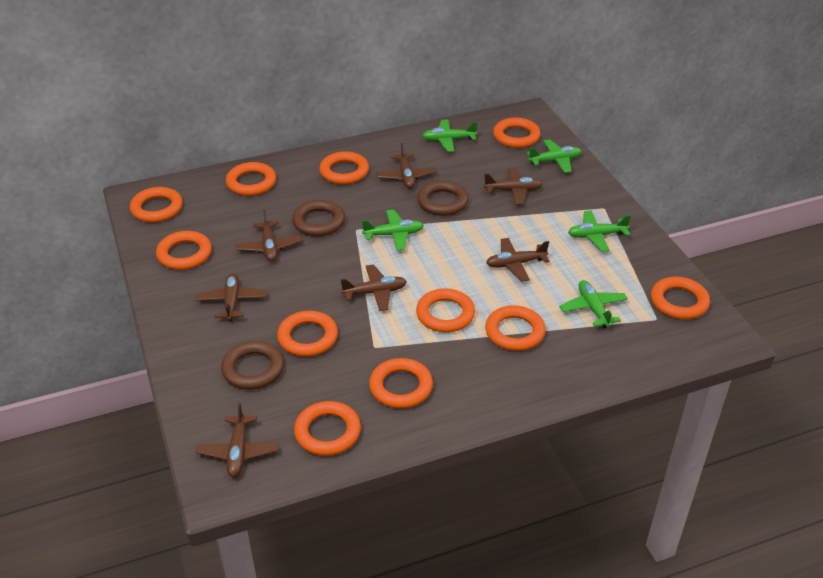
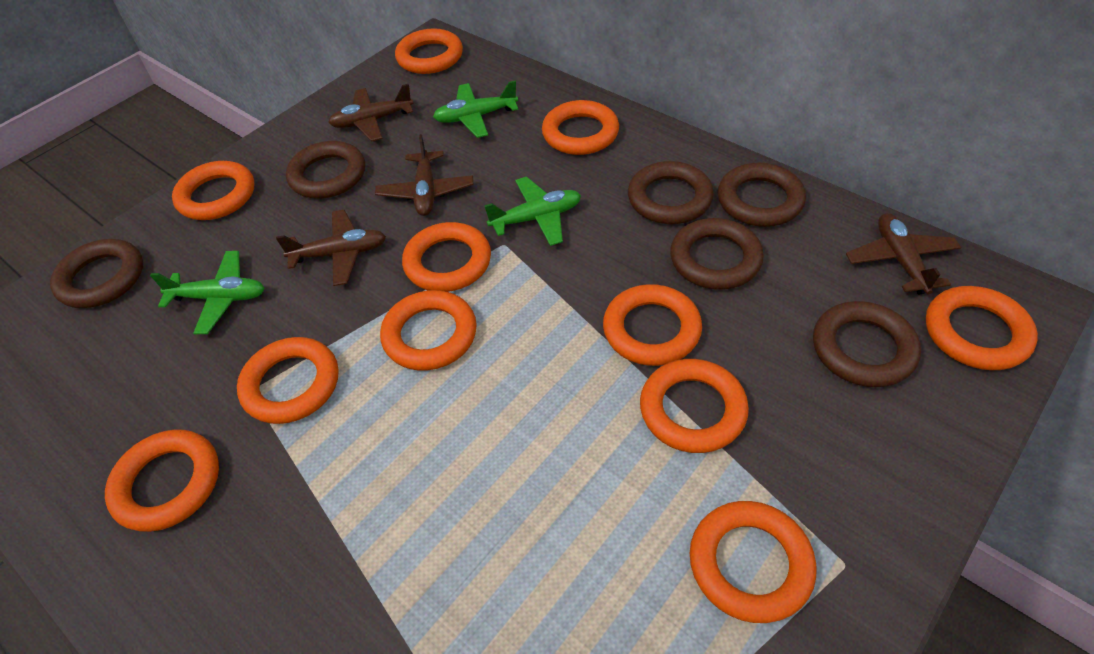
brown plane: [196,273,267,321] [196,403,279,477] [236,210,302,262] [341,264,407,311] [376,143,437,189] [484,168,542,204] [486,238,550,282] = 7 -> [276,210,386,286] [328,84,413,142] [375,134,474,216] [846,213,961,294] = 4
brown ring: [221,341,284,390] [292,200,345,236] [417,181,469,216] = 3 -> [50,239,143,308] [286,141,365,199] [628,161,714,224] [670,218,764,290] [718,163,806,227] [813,301,921,387] = 6
green plane: [362,210,424,251] [422,119,478,152] [527,139,582,173] [559,280,628,328] [568,211,631,252] = 5 -> [150,251,265,334] [433,81,518,138] [484,177,581,246] = 3

